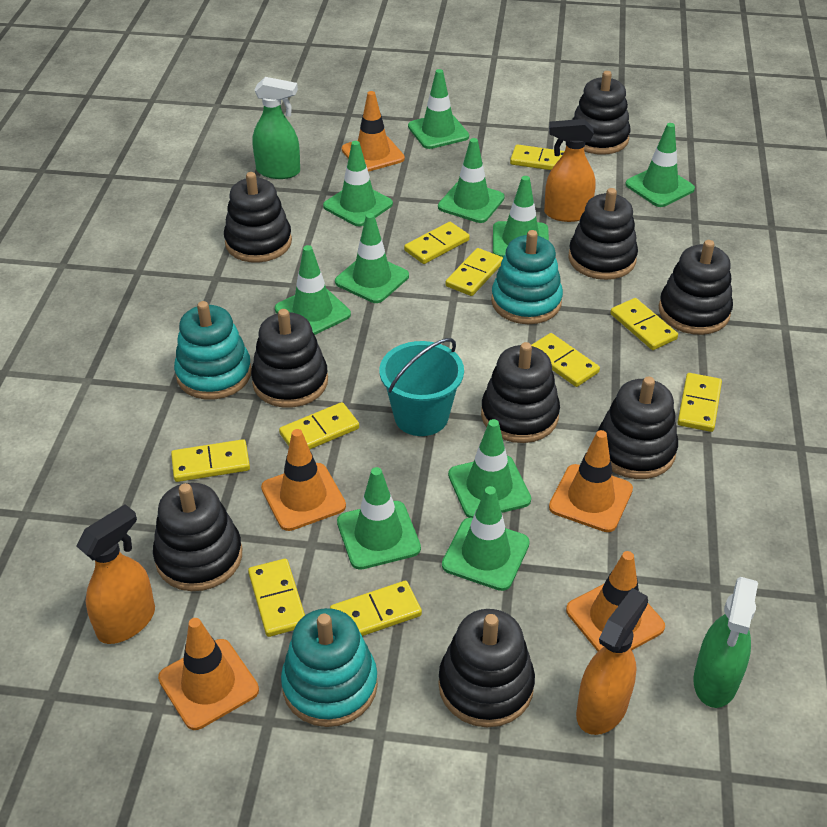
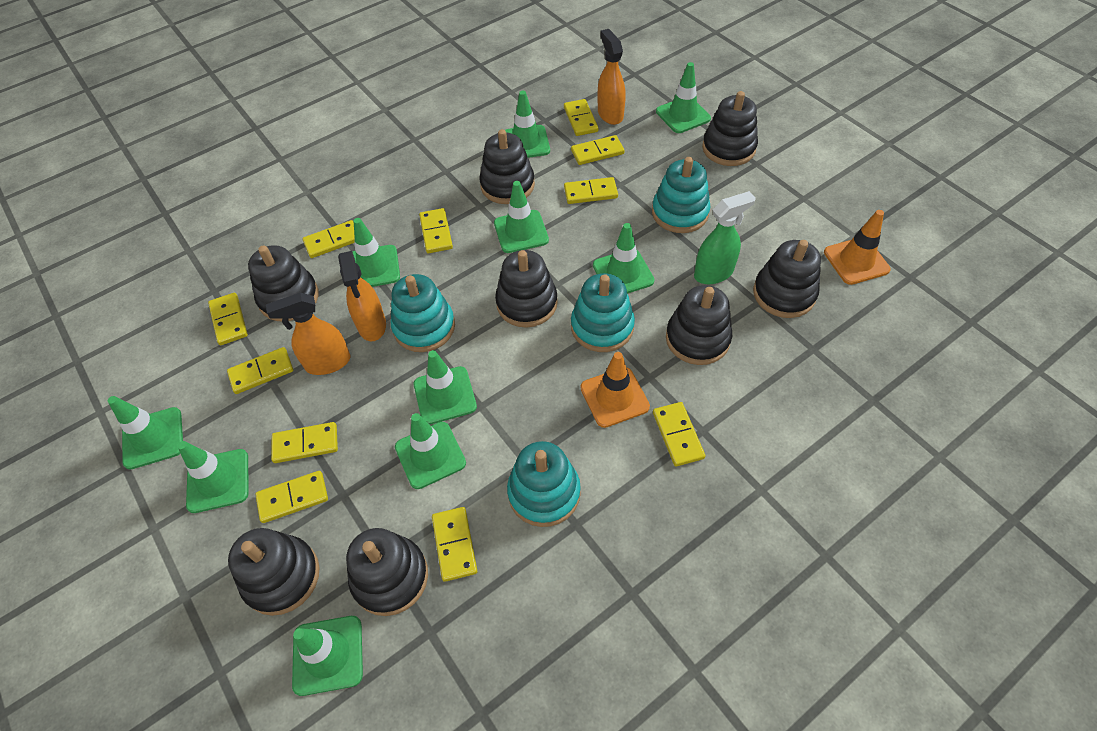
black stacking toy: [153,482,242,591] [224,172,292,263] [251,309,328,408] [438,609,535,727] [481,342,560,443] [568,188,638,280] [572,71,631,155] [598,377,678,479] [659,240,733,335] = 9 -> [228,528,320,616] [248,245,319,321] [346,528,428,616] [479,129,535,204] [495,250,558,328] [666,285,732,365] [702,91,758,166] [753,240,821,318] = 8
green spray bottle: [253,77,300,179] [693,577,758,708] = 2 -> [694,191,756,284] = 1
orange traffic cone: [158,618,259,730] [261,429,346,531] [342,91,405,172] [549,430,633,532] [566,551,665,651] = 5 -> [580,352,650,428] [824,210,891,285] = 2
turquoise bucket: [379,338,464,436] = 1 -> none = 0
turquoise stacking toy: [174,301,252,400] [281,608,378,727] [491,230,563,324] = 3 -> [391,274,455,352] [507,441,581,527] [571,273,635,352] [652,157,711,233] = 4
yellow domino: [171,439,250,482] [248,559,305,637] [279,402,359,449] [330,581,422,636] [404,222,470,264] [445,248,503,296] [510,144,564,170] [531,333,600,387] [610,298,678,350] [677,373,722,432] = 10 -> [208,293,248,345] [227,347,293,394] [255,471,328,523] [271,422,338,463] [302,220,355,258] [419,208,453,253] [432,507,477,582] [564,99,598,136] [564,177,618,204] [571,135,625,165] [653,402,705,467] = 11

